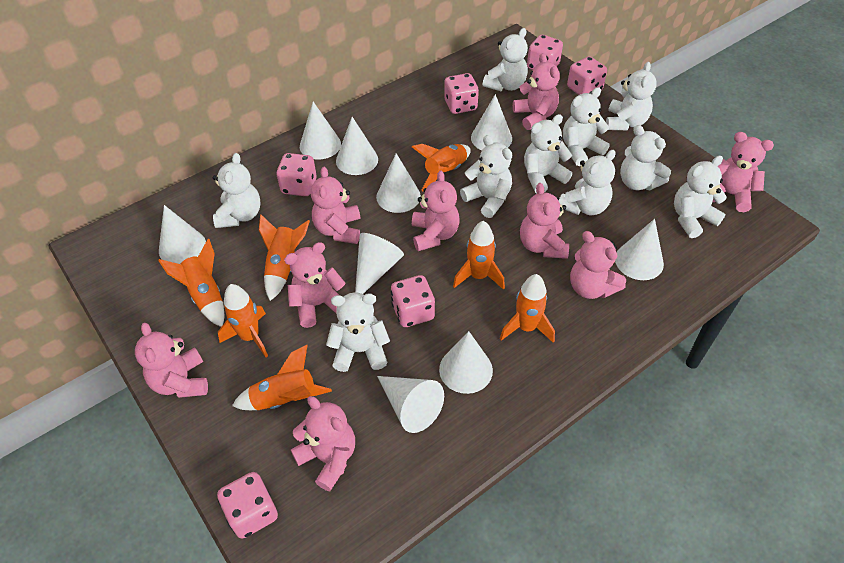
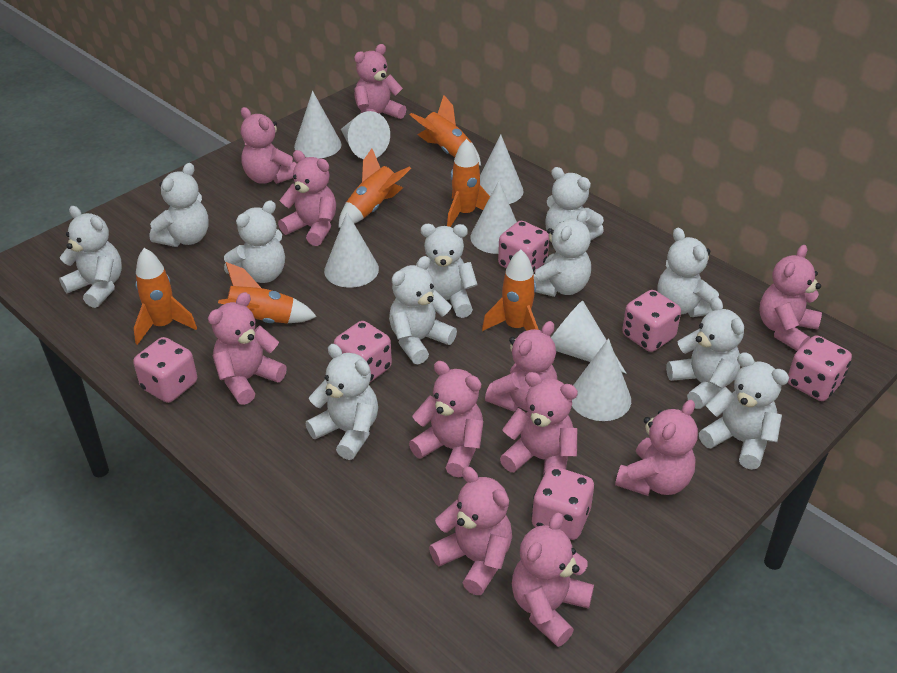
orange rocket: [158,239,224,327] [218,284,268,357] [232,345,332,410] [259,215,310,301] [412,144,471,191] [453,221,505,290] [500,274,555,343] = 7 -> [134,248,197,345] [218,262,317,323] [338,149,411,228] [410,95,481,166] [447,139,490,227] [482,250,539,331] = 6
pink teddy bear: [135,323,208,398] [284,242,346,328] [291,396,355,491] [311,167,360,244] [412,171,459,251] [513,53,560,130] [520,183,569,259] [570,231,626,299] [713,132,774,212] = 9 -> [208,292,287,405] [241,107,297,184] [278,150,336,246] [354,44,406,119] [409,361,483,478] [429,467,512,595] [485,321,557,412] [500,372,578,474] [512,512,594,647] [615,400,698,496] [759,245,822,351] = 11
white cone: [159,205,206,264] [300,102,341,160] [336,117,378,175] [355,233,404,294] [376,153,421,213] [377,376,444,433] [439,331,493,394] [471,94,512,150] [615,219,664,280] = 9 -> [294,91,341,159] [324,212,379,288] [341,111,390,159] [470,181,517,254] [480,135,524,204] [551,301,626,373] [572,338,631,421] = 7
white teddy bear: [213,153,261,228] [326,292,390,372] [460,135,512,218] [483,28,528,91] [524,114,572,193] [559,150,616,215] [563,87,610,166] [606,62,657,130] [620,125,671,190] [674,156,727,238] = 10 -> [59,206,122,308] [149,163,209,247] [224,200,285,283] [306,344,378,460] [389,256,457,364] [416,224,478,318] [534,210,591,297] [545,167,604,240] [657,228,719,317] [666,297,744,409] [699,352,789,470] = 11

